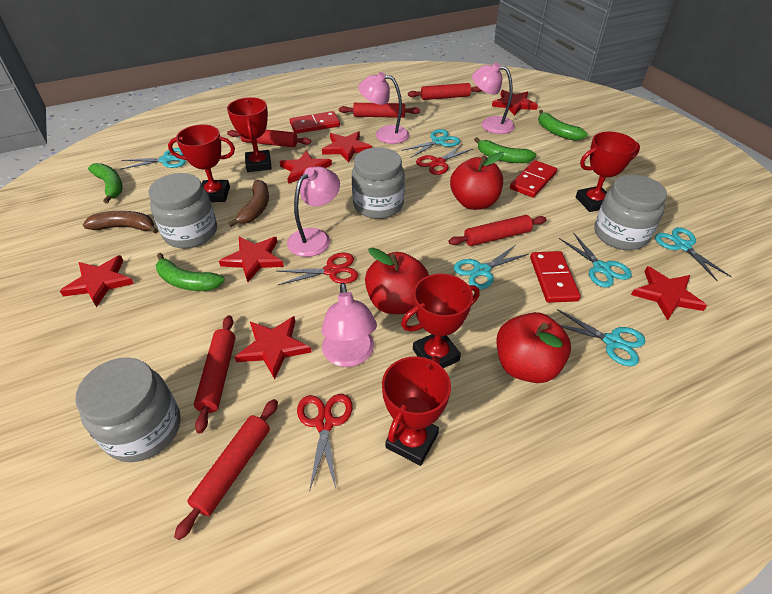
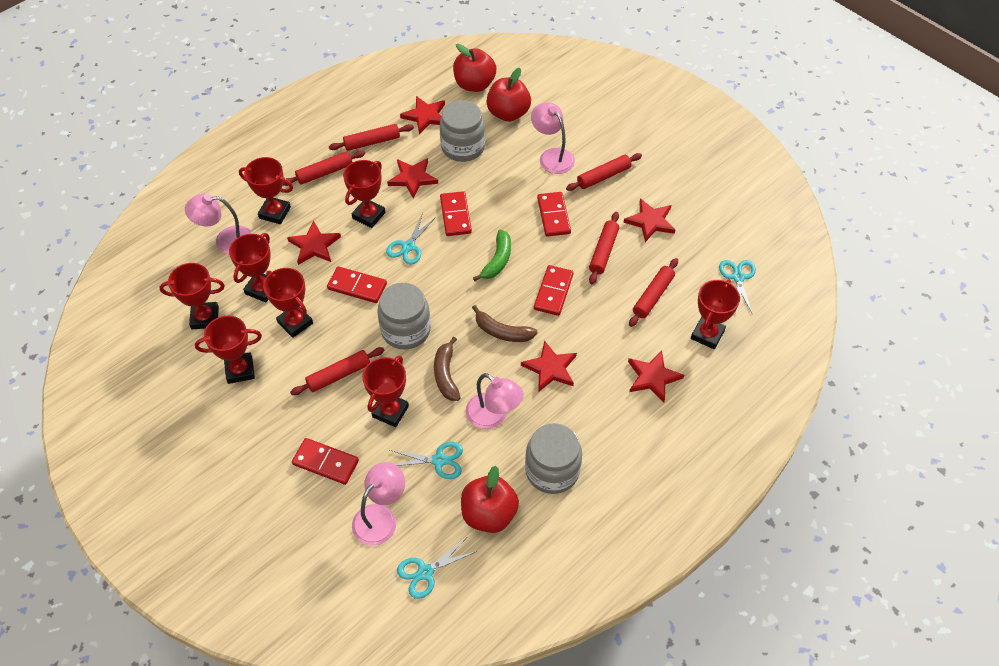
green banana: [88,163,123,203] [156,253,225,291] [474,137,536,163] [538,110,588,141] = 4 -> [473,230,511,281] = 1
grey jar: [75,357,181,462] [148,173,217,249] [352,147,405,219] [594,175,667,250] = 4 -> [377,283,431,349] [440,100,485,162] [525,423,582,494] = 3
red domino: [290,111,340,134] [510,160,557,198] [530,251,581,303] = 3 -> [292,438,359,485] [327,266,387,303] [440,191,472,236] [534,265,574,316] [537,192,571,237] = 5
red scissors: [277,253,358,285] [297,394,353,492] [416,144,473,175] = 3 -> none = 0
red star: [60,255,134,307] [219,236,284,282] [234,316,312,379] [279,151,332,184] [322,131,372,163] [492,90,538,116] [631,266,707,321] = 7 -> [287,221,341,265] [387,158,438,198] [400,96,445,134] [521,340,577,392] [624,199,676,242] [628,350,684,402] = 6
red trophy: [168,124,235,202] [227,97,272,172] [382,356,451,466] [401,274,480,368] [576,132,640,212] = 5 -> [159,263,225,329] [195,315,262,384] [229,233,270,302] [239,157,293,224] [263,268,313,338] [343,160,386,228] [362,355,409,427] [691,280,740,349] = 8
turquoise scissors: [120,148,186,170] [402,129,460,157] [453,245,529,290] [557,309,646,366] [559,232,632,287] [655,227,732,281] = 6 -> [386,213,436,264] [390,442,463,479] [397,537,477,599] [719,260,756,315] = 4

